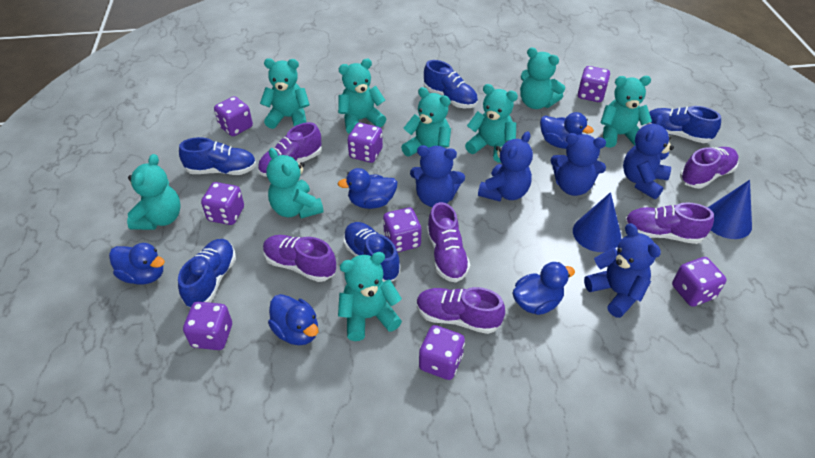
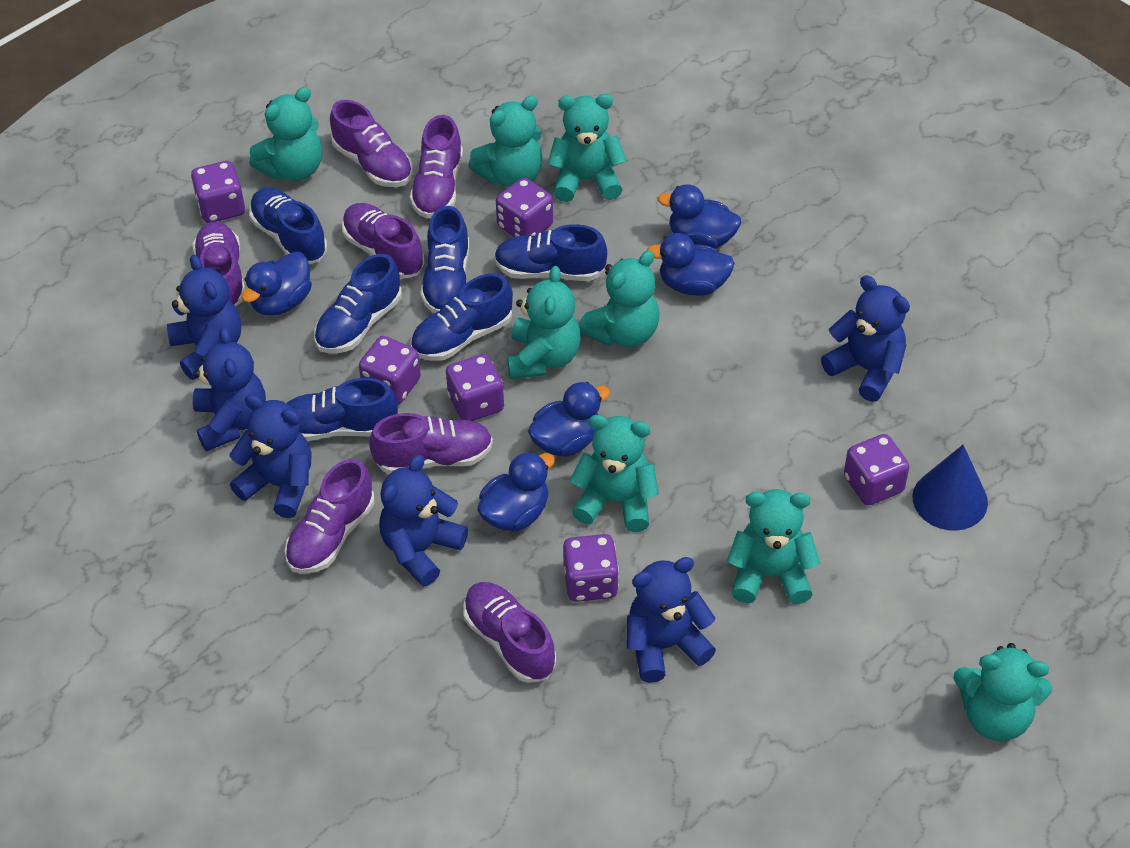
blue cone: [573,192,621,252] [708,180,752,239] = 2 -> [912,445,988,531] = 1
blue shoe: [178,239,236,308] [179,137,256,175] [343,222,400,282] [424,60,478,108] [647,106,721,143] = 5 -> [249,188,327,264] [286,378,398,441] [314,254,402,353] [410,273,513,361] [420,206,469,313] [494,224,607,281] = 6
blue teddy bear: [410,145,465,207] [478,131,533,202] [551,133,606,196] [584,223,661,318] [623,115,674,199] = 5 -> [167,255,241,380] [193,327,266,451] [229,394,312,518] [379,455,468,587] [627,557,716,683] [821,275,910,402] = 6
purple dice: [183,302,232,350] [201,182,244,225] [214,96,253,136] [348,123,383,163] [383,207,421,253] [419,325,465,380] [578,66,610,102] [672,257,727,307] = 8 -> [191,161,245,223] [359,336,421,405] [446,354,504,421] [496,177,553,237] [563,534,619,602] [844,434,909,505] = 6
purple shoe: [258,122,322,177] [263,235,336,282] [417,287,505,334] [427,202,470,282] [624,202,714,244] [680,147,739,188] = 6 -> [192,222,245,306] [285,459,375,574] [330,100,413,187] [342,203,424,279] [369,413,493,474] [410,115,463,219] [463,582,556,683] = 7
turquoise teddy bear: [127,154,181,230] [260,58,310,129] [267,148,324,218] [338,59,386,134] [338,252,402,341] [401,87,451,157] [465,84,518,163] [520,47,565,109] [600,76,652,148] = 9 -> [249,87,322,181] [468,96,543,187] [507,266,581,379] [548,94,627,202] [570,415,659,532] [579,250,659,347] [727,489,820,604] [953,643,1052,741] = 8

